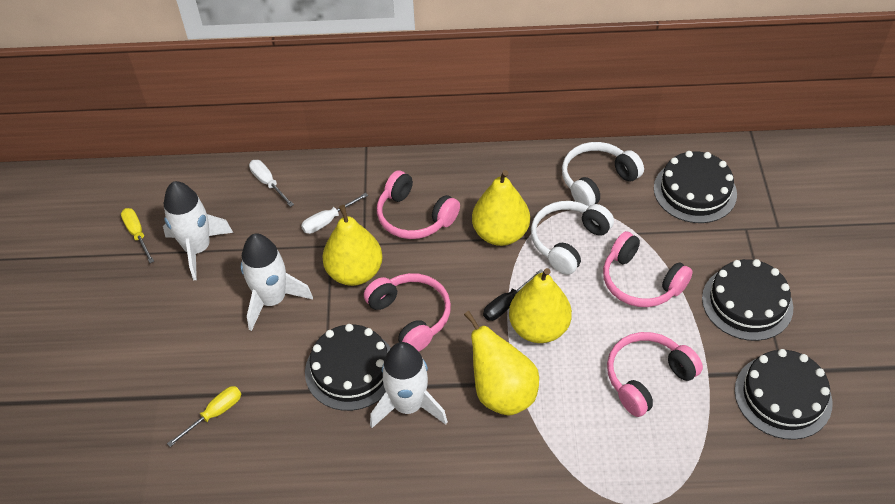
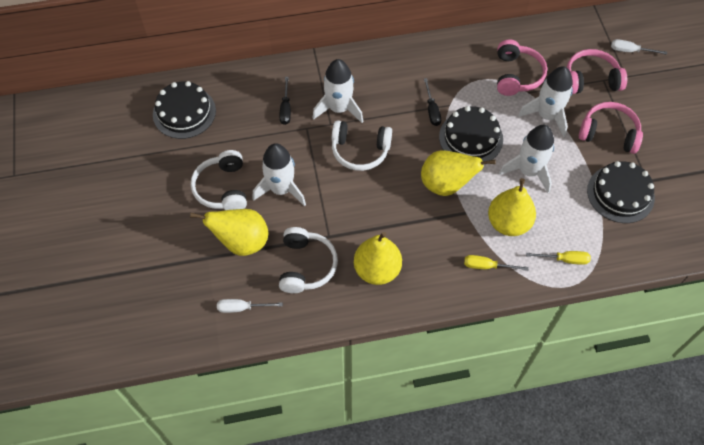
black cake: [305,324,391,411] [654,151,737,223] [702,259,793,341] [735,349,833,440] = 4 -> [153,81,216,139] [439,106,503,161] [587,161,655,223] = 3
black screwdriver: [483,269,543,321] = 1 -> [279,77,291,125] [424,78,441,126] = 2
pink headphones: [364,273,451,352] [377,170,460,239] [603,231,693,307] [607,332,703,417] = 4 -> [497,40,547,96] [567,49,627,94] [579,102,643,154] = 3
white headphones: [531,201,614,275] [562,142,644,206] = 2 -> [191,150,247,210] [279,227,338,293] [332,120,392,171] = 3
white rocket: [163,181,233,280] [241,234,313,331] [370,342,448,428] = 3 -> [252,143,306,206] [313,59,363,123] [499,125,554,193] [518,66,573,137] = 4

